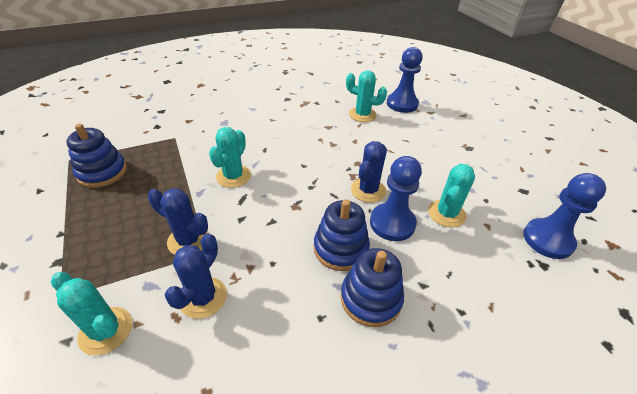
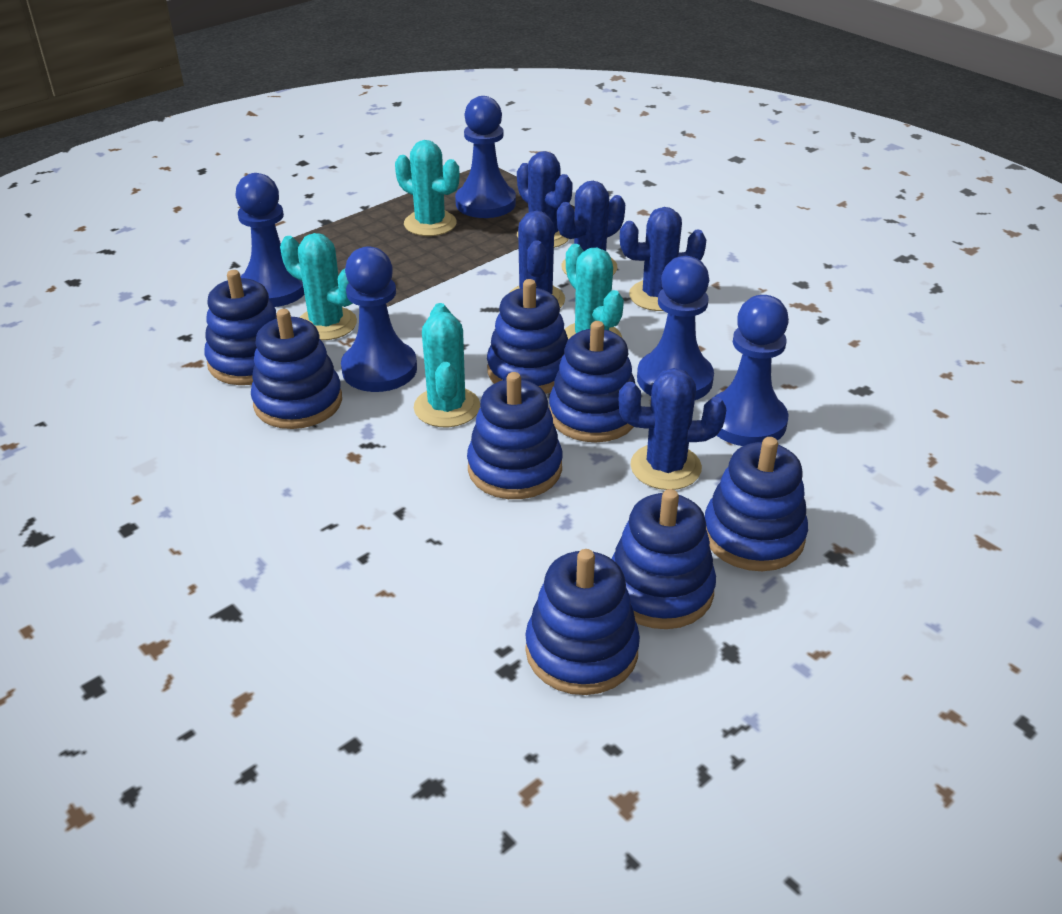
blue cactus: [148,188,209,255] [165,233,227,319] [351,141,387,203] = 3 -> [508,211,565,308] [517,151,573,248] [557,181,625,275] [619,368,726,490] [620,207,706,311] = 5
blue pawn: [370,156,422,241] [387,47,423,113] [523,173,606,259] = 3 -> [235,173,305,307] [341,246,417,392] [455,96,516,218] [637,256,714,400] [714,295,789,446] = 5
blue stacking toy: [66,124,127,188] [314,199,370,271] [341,248,404,327] = 3 -> [204,270,277,385] [251,309,342,429] [467,372,562,499] [487,279,568,394] [525,549,640,695] [549,321,635,442] [612,489,716,629] [705,437,808,571] = 8

